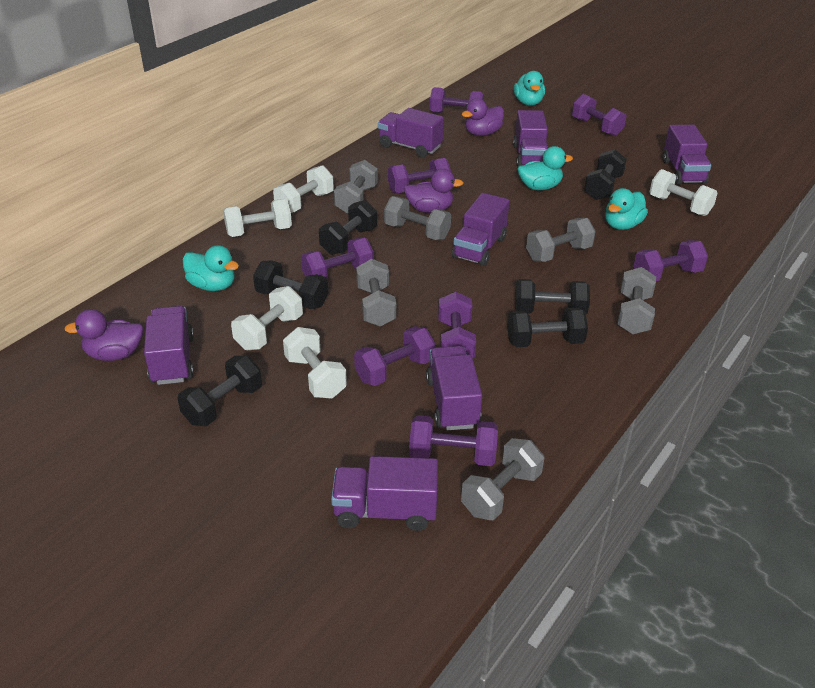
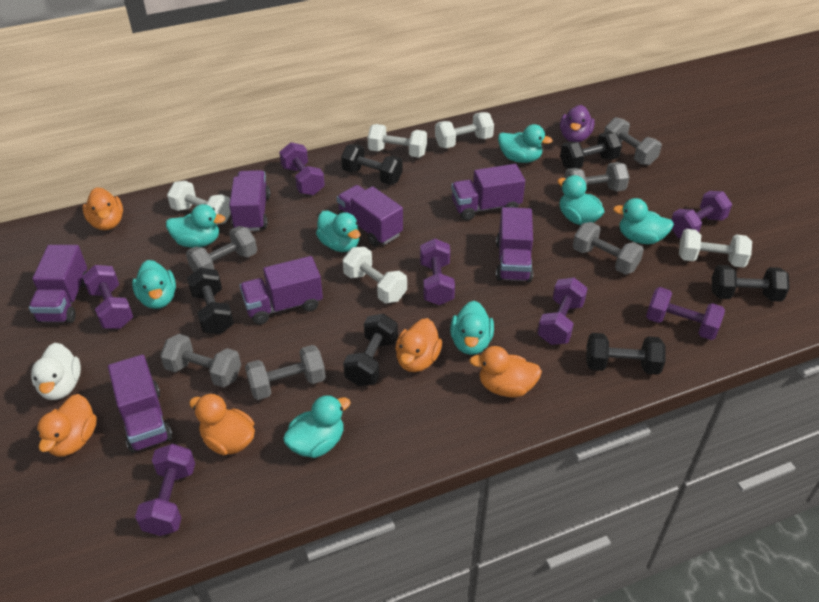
orange duck: none = 0 -> [37,394,97,457] [83,187,123,230] [189,393,255,455] [395,318,442,372] [469,346,542,397] = 5
purple duck: [64,309,144,361] [404,169,463,213] [462,98,504,136] = 3 -> [560,105,595,142] = 1
purple dumbbell: [301,238,374,279] [354,326,435,386] [388,158,451,193] [409,415,498,466] [430,87,484,113] [438,292,476,358] [572,94,626,136] [633,240,708,281] = 8 -> [82,265,133,329] [135,444,195,536] [279,142,325,195] [420,239,455,305] [537,278,588,345] [646,287,725,340] [671,191,732,238] = 7
turquoise duck: [183,245,239,291] [513,71,545,106] [517,146,573,190] [605,188,648,230] = 4 -> [132,260,176,309] [166,204,225,248] [283,395,351,458] [316,211,361,252] [450,301,494,355] [498,124,552,163] [557,175,604,225] [613,198,674,244] = 8
white duck: none = 0 -> [31,343,81,400] = 1

